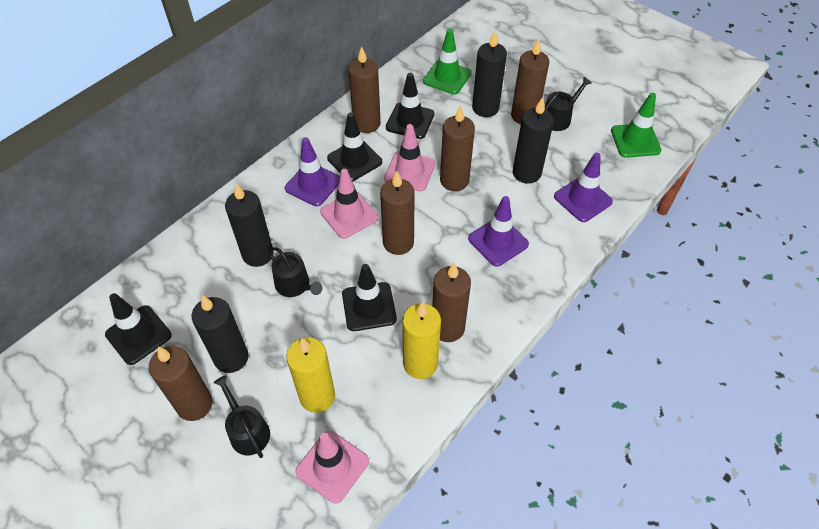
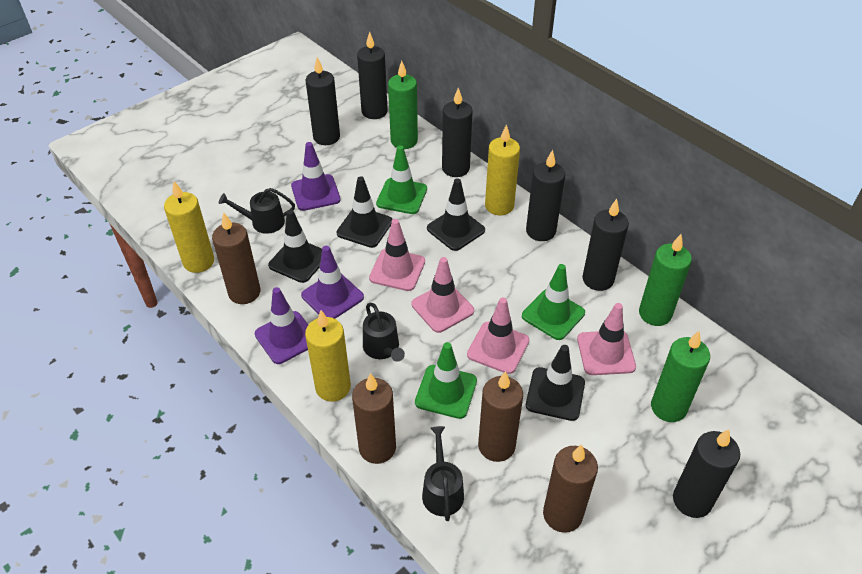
black candle: [192,295,248,373] [225,183,274,267] [472,31,507,117] [513,97,554,184] = 4 -> [306,57,340,145] [357,31,388,119] [442,88,473,177] [526,150,565,241] [583,199,629,291] [673,429,740,518] = 6
brown candle: [149,346,213,421] [348,46,381,133] [380,171,415,255] [432,263,471,342] [440,105,475,191] [511,38,550,124] = 6 -> [212,212,260,304] [352,373,396,464] [478,371,523,462] [543,444,598,533] = 4
green candle: none = 0 -> [388,61,418,149] [639,234,692,326] [651,331,710,422] = 3
green traffic cone: [423,28,472,94] [611,93,661,158] = 2 -> [376,145,427,214] [415,342,477,419] [522,264,585,340] = 3
pink traffic cone: [295,431,369,503] [320,169,378,239] [384,124,435,191] = 3 -> [369,219,425,291] [412,257,474,333] [467,298,529,374] [577,303,636,375] = 4
yellow candle: [286,337,335,413] [402,302,441,379] = 2 -> [164,181,214,273] [305,310,351,402] [485,124,520,215] = 3

